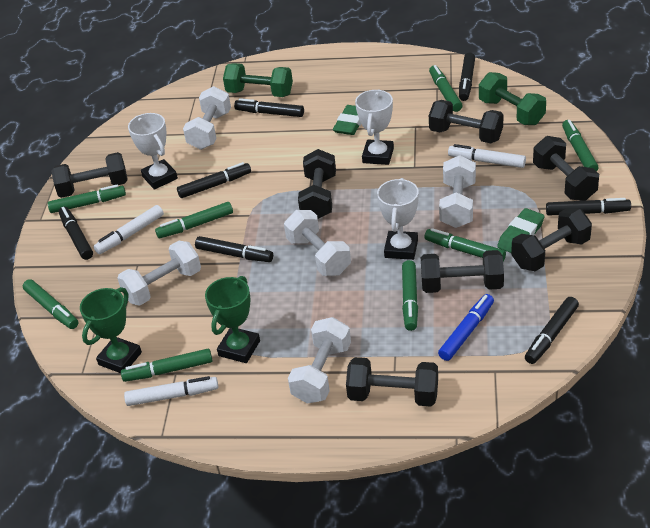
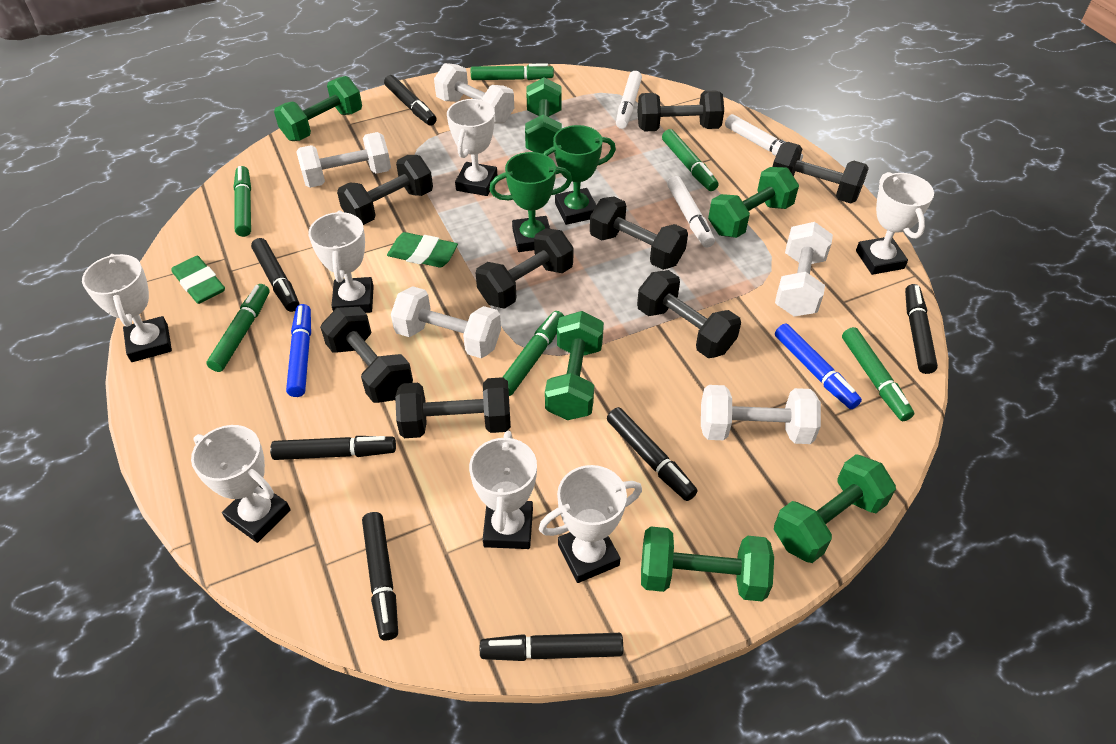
black dumbbell: [51,152,127,198] [298,149,336,219] [346,357,438,407] [421,250,504,293] [429,100,503,143] [511,208,592,271] [533,136,599,201] = 7 -> [320,307,413,403] [337,155,433,225] [395,377,511,438] [476,228,574,309] [590,197,688,270] [637,270,741,358] [638,91,724,131] [773,142,869,204] = 8
blue marker: [438,294,494,361] = 1 -> [286,304,311,397] [775,323,862,409] = 2
green dumbbell: [223,63,293,97] [479,72,546,125] = 2 -> [274,76,362,141] [525,78,562,154] [545,311,604,420] [641,526,774,601] [708,167,799,238] [774,454,896,563] = 6
green marker: [23,279,78,329] [48,185,126,213] [121,349,212,382] [155,202,233,238] [402,260,418,331] [424,228,506,261] [429,65,463,112] [562,120,599,171] = 8 -> [206,284,270,372] [234,166,251,237] [471,63,554,80] [503,311,564,396] [662,129,719,191] [842,327,914,421] = 6
white trophy: [128,113,178,190] [355,89,394,165] [377,178,419,260] = 3 -> [82,254,172,362] [191,425,290,543] [308,210,374,313] [447,99,497,196] [469,431,537,549] [539,465,642,583] [856,172,934,275] = 7

